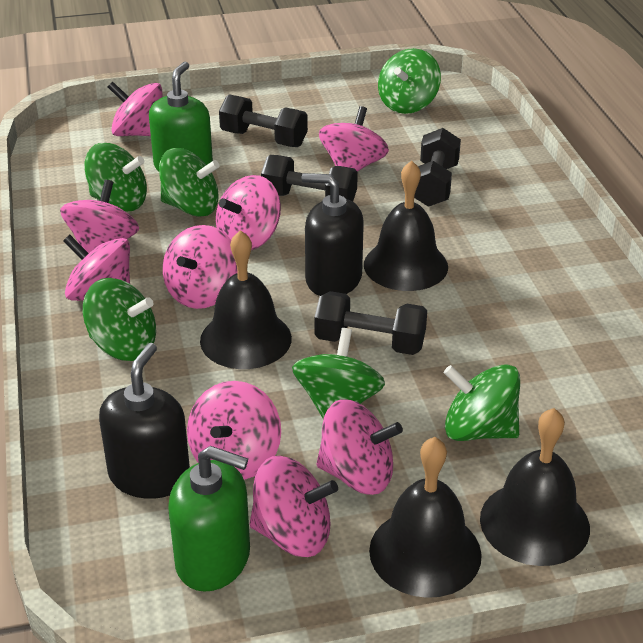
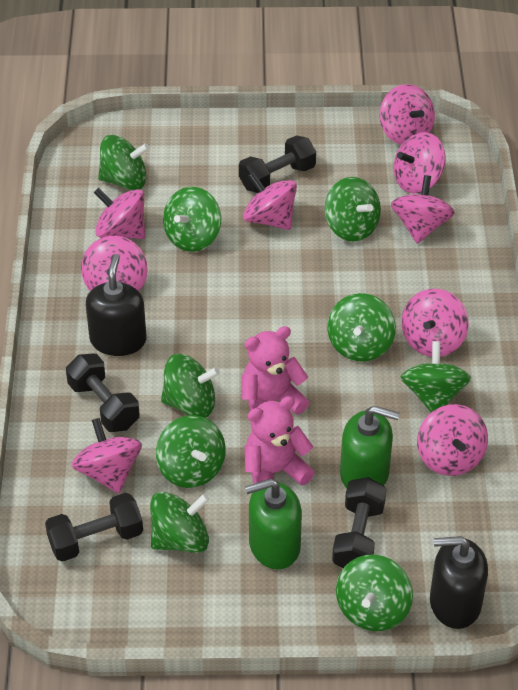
black bell: [200,230,292,369] [364,160,448,291] [369,437,482,598] [480,408,590,566] = 4 -> none = 0
green spinning top: [83,278,156,361] [84,143,147,212] [159,148,220,217] [292,328,385,420] [378,48,441,114] [444,364,520,441] = 6 -> [98,135,149,190] [150,492,209,553] [156,415,226,488] [161,354,220,418] [163,187,221,252] [325,177,381,242] [327,293,396,362] [336,555,413,631] [401,341,471,412] = 9
pink teddy bear: none = 0 -> [242,326,309,415] [245,396,315,486] = 2

